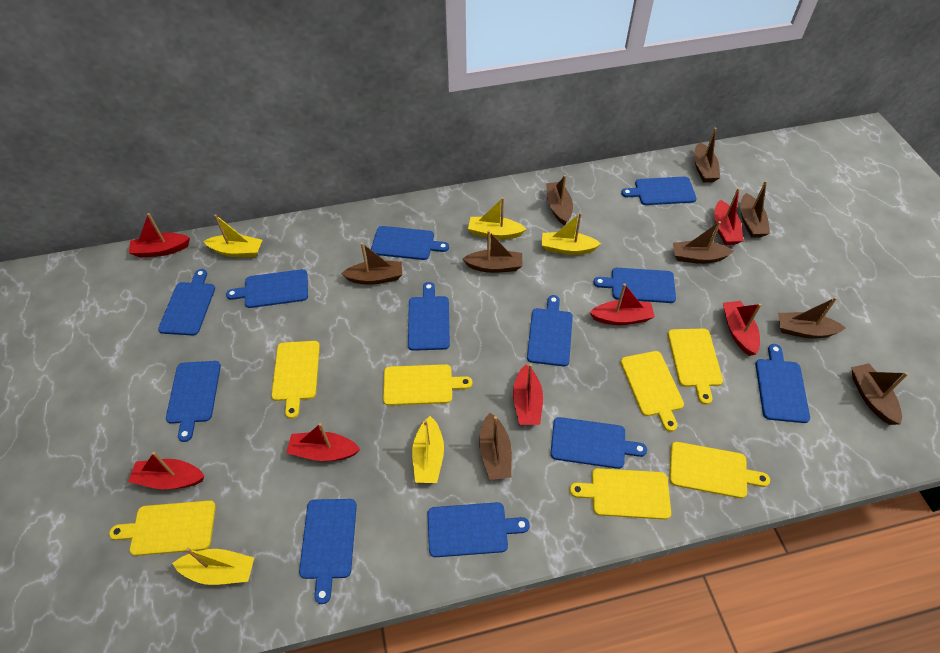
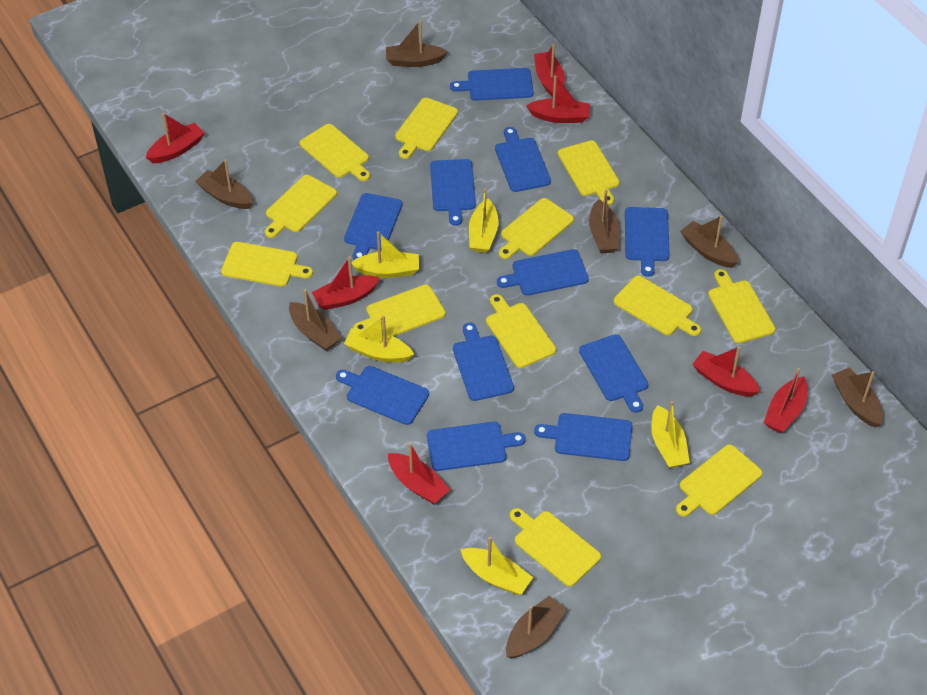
blue cutting board: [158,269,215,335] [166,361,221,442] [226,269,308,308] [299,499,357,604] [371,226,449,260] [408,282,450,351] [427,502,530,557] [527,295,573,366] [551,417,647,469] [593,268,676,303] [621,176,697,205] [755,344,810,423] = 12 -> [336,366,429,425] [344,193,402,260] [427,422,526,471] [430,159,476,226] [450,68,534,101] [453,323,514,401] [495,127,551,192] [497,249,589,296] [534,413,632,461] [579,334,648,413] [625,207,670,277] = 11
brown boat: [341,243,402,285] [462,230,523,273] [479,413,512,480] [546,175,573,226] [673,221,734,264] [694,128,720,183] [741,181,770,238] [778,297,846,338] [851,363,908,425] = 9 -> [195,159,253,209] [289,289,342,351] [386,20,448,67] [506,596,567,659] [589,189,619,254] [680,215,739,268] [832,368,883,428] = 7
yellow cutting board: [109,500,216,556] [271,341,320,419] [383,364,472,406] [570,468,671,520] [621,351,684,432] [668,329,723,405] [669,442,770,498] = 7 -> [221,242,313,287] [265,175,337,238] [300,124,370,181] [353,284,446,336] [395,98,458,159] [486,294,556,368] [499,198,574,259] [510,508,601,587] [558,140,620,206] [614,276,701,336] [676,444,763,517] [708,269,776,343] = 12

